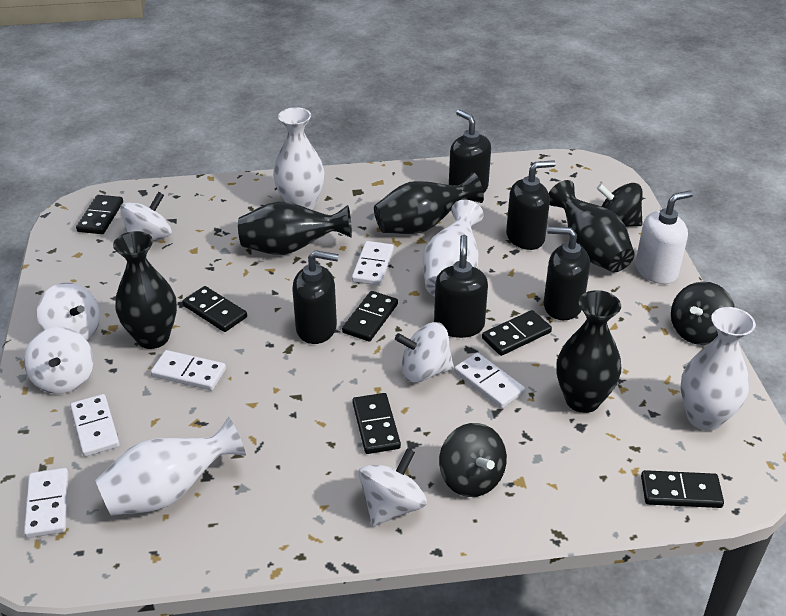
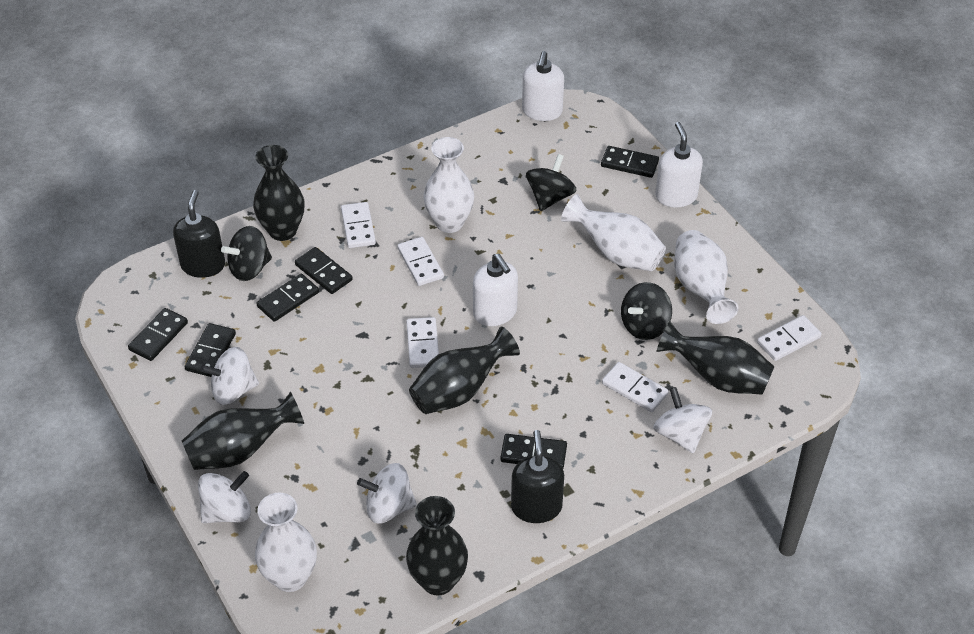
black soap dispenser: [292,250,339,344] [434,235,488,338] [449,110,491,193] [506,160,556,250] [544,227,590,320] = 5 -> [173,190,225,278] [511,430,564,523] = 2
white soap dispenser: [635,191,693,284] = 1 -> [473,254,518,326] [522,51,564,121] [655,122,703,208] = 3
white spinning top: [24,327,93,394] [37,283,100,340] [120,192,172,240] [358,448,427,527] [395,322,454,383] = 5 -> [198,471,251,523] [200,347,259,405] [357,463,417,524] [653,387,712,453] = 4

